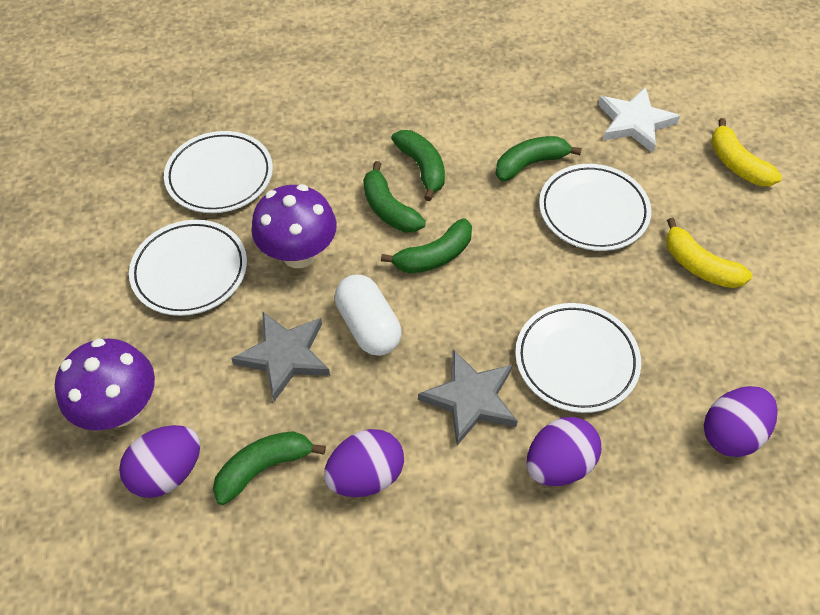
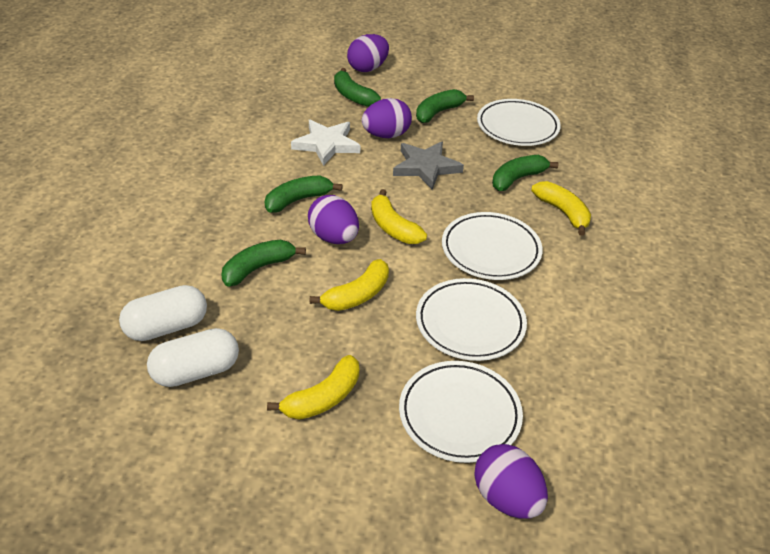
grey star: [231,312,330,402] [418,350,518,445] = 2 -> [393,141,464,190] = 1
purple mushroom: [55,338,155,431] [251,184,337,268] = 2 -> none = 0
white capsule: [335,275,401,356] = 1 -> [119,285,207,341] [147,328,239,387] = 2
yellow banana: [666,218,752,288] [711,118,782,186] = 2 -> [267,355,359,420] [310,259,389,311] [371,189,427,244] [531,181,591,236] = 4

